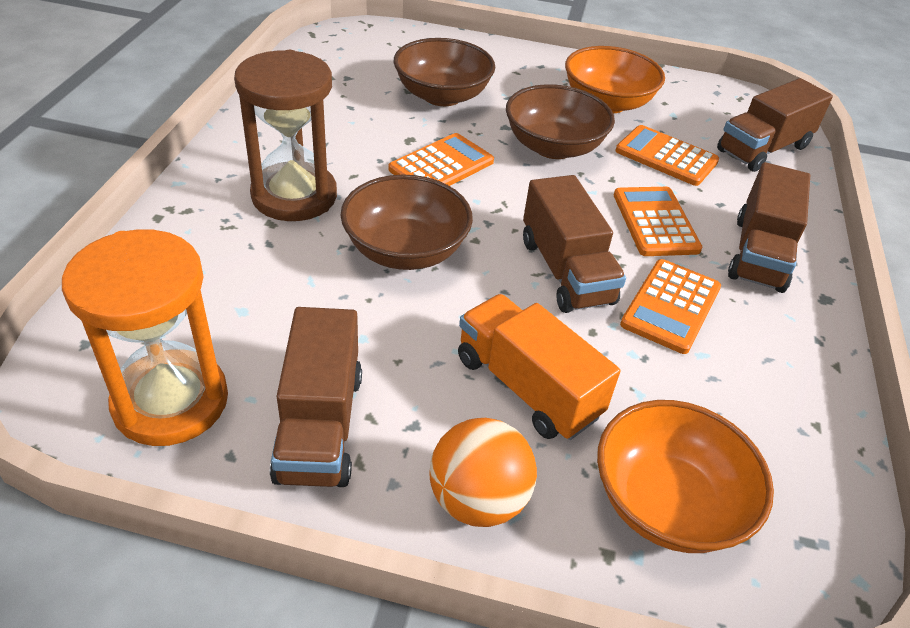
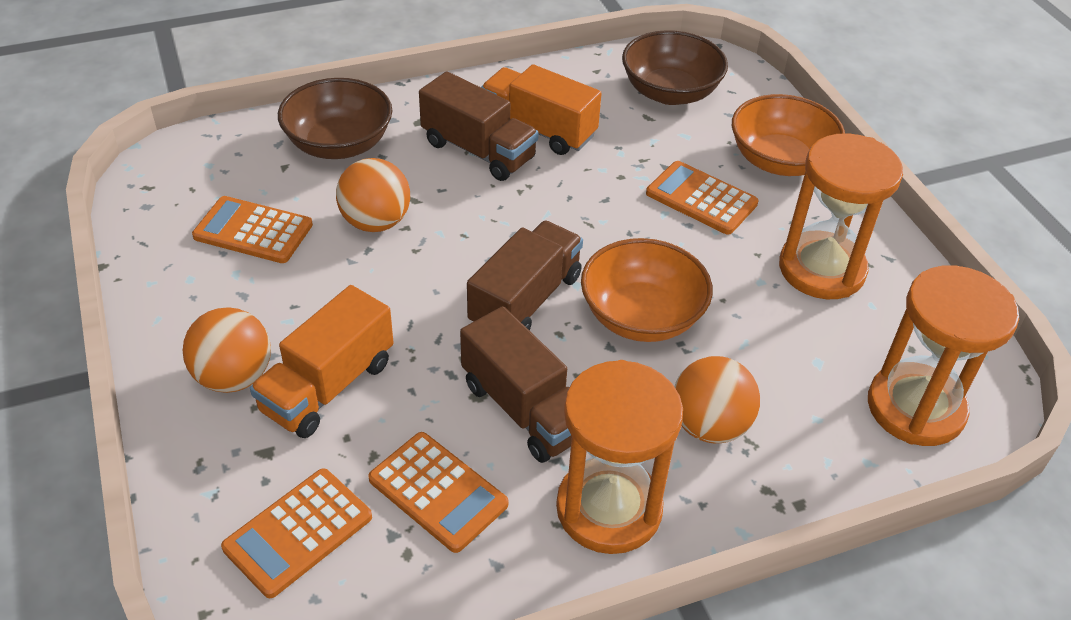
brown bowl: [340,175,473,270] [394,38,495,106] [506,84,615,159] = 3 -> [278,78,392,159] [622,30,728,105] = 2
brown hourglass: [234,50,337,221] = 1 -> none = 0
brown truck: [270,307,362,487] [523,175,626,313] [717,78,833,172] [728,162,810,293] = 4 -> [419,71,539,181] [460,306,572,463] [467,221,583,331] = 3
orange ball: [429,418,537,527] = 1 -> [183,307,271,393] [336,158,410,232] [674,356,760,443] = 3
orange hourglass: [62,229,228,446] = 1 -> [556,360,683,554] [779,133,903,299] [868,265,1019,446] = 3
orange truck: [458,294,620,440] = 1 -> [250,285,394,438] [481,64,602,155] = 2

